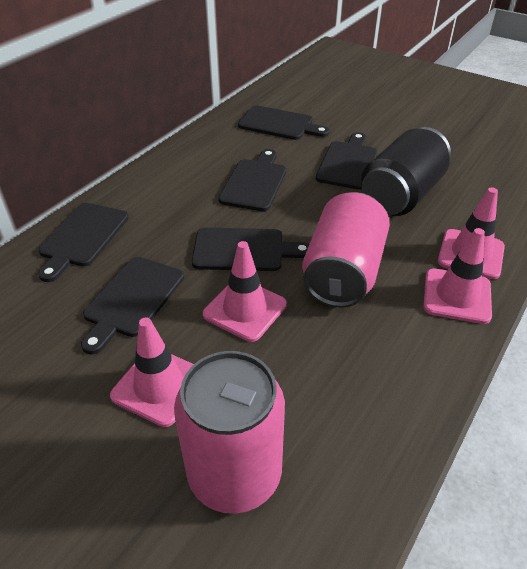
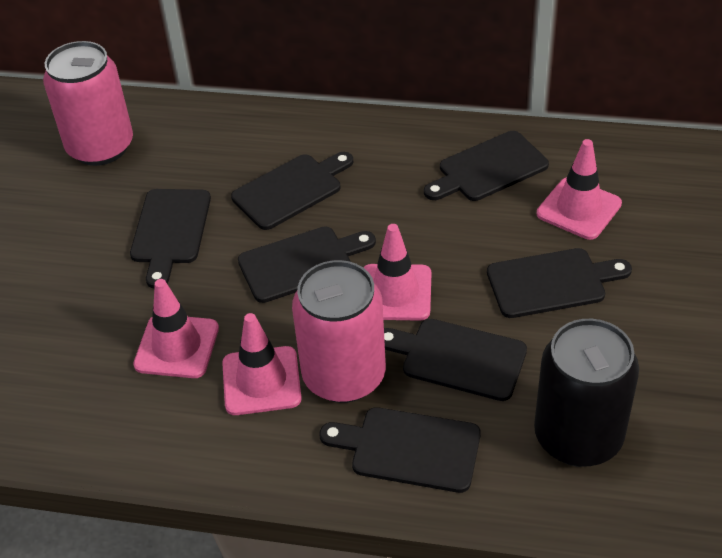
black cutting board: [38,203,129,282] [81,257,184,354] [192,228,309,271] [218,149,286,211] [238,105,330,140] [316,132,378,190] = 6 -> [130,189,211,288] [231,152,354,230] [238,227,376,303] [319,407,481,493] [384,319,527,401] [424,131,549,201] [487,248,632,318] = 7

